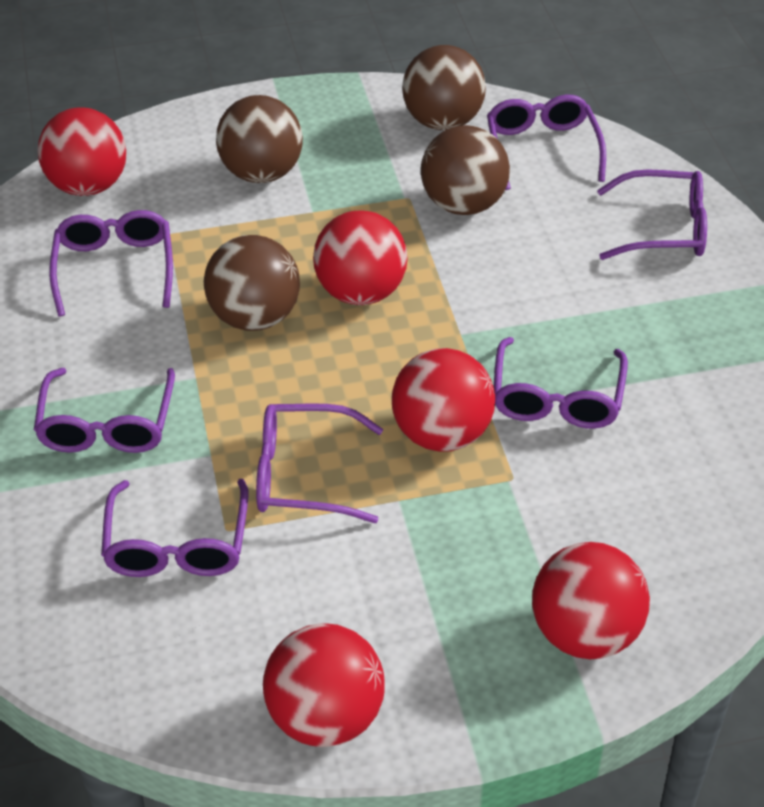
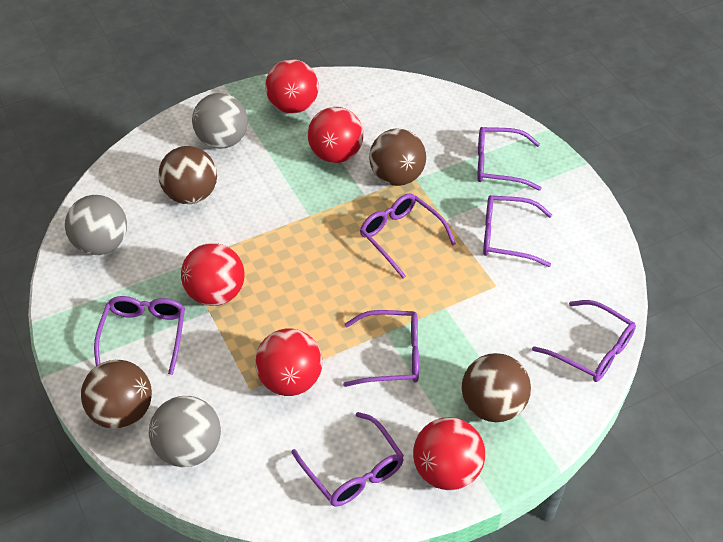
grey ball: none = 0 -> [65,195,127,255] [149,396,221,467] [192,93,248,149] = 3

